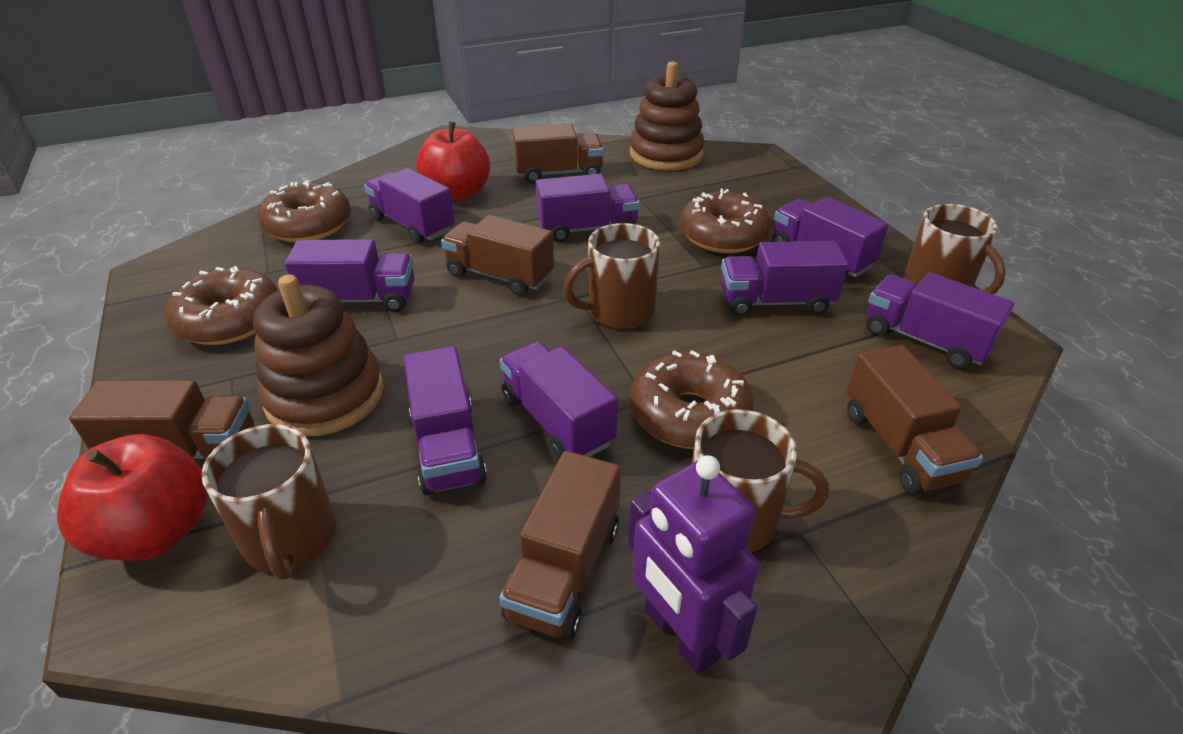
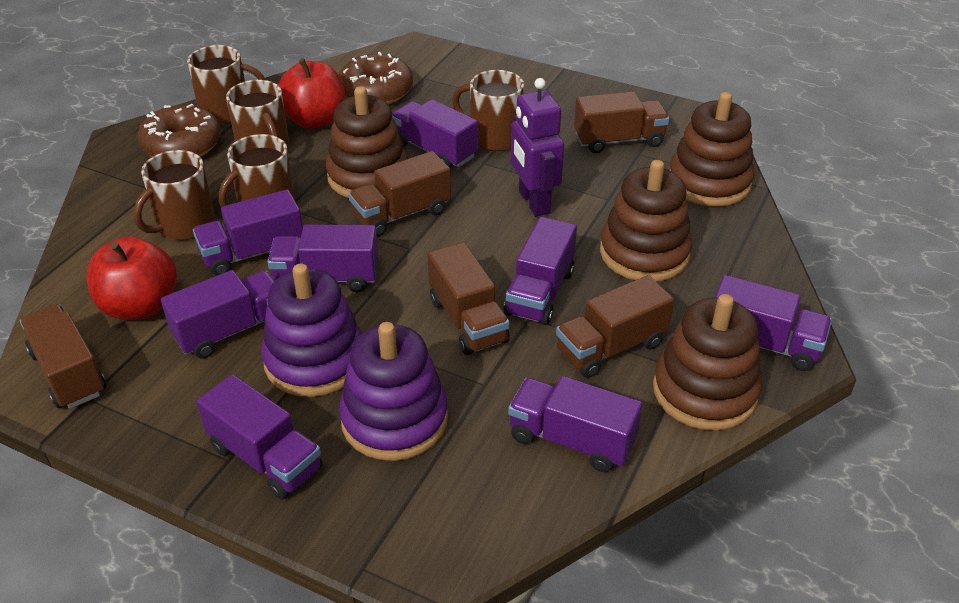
brown donut: [165,266,278,345] [257,180,351,242] [630,350,754,449] [680,189,771,253] = 4 -> [138,104,221,157] [339,52,413,104] = 2
brown mug: [201,424,336,580] [563,223,660,329] [692,409,829,553] [903,204,1006,294] = 4 -> [133,150,215,240] [187,45,265,124] [219,134,295,207] [226,80,290,149] [452,70,524,151] = 5
brown stacking toy: [253,275,384,436] [630,61,705,170] = 2 -> [326,86,408,198] [600,160,693,282] [653,294,762,430] [669,92,755,207] = 4
purple stacking toy: none = 0 -> [261,264,362,397] [339,322,448,461] = 2

